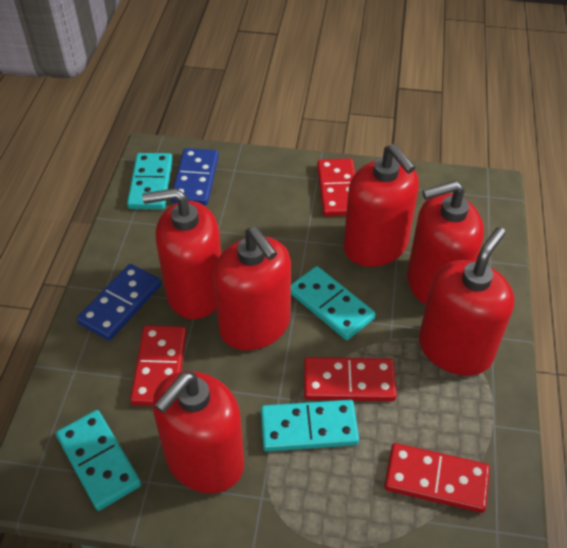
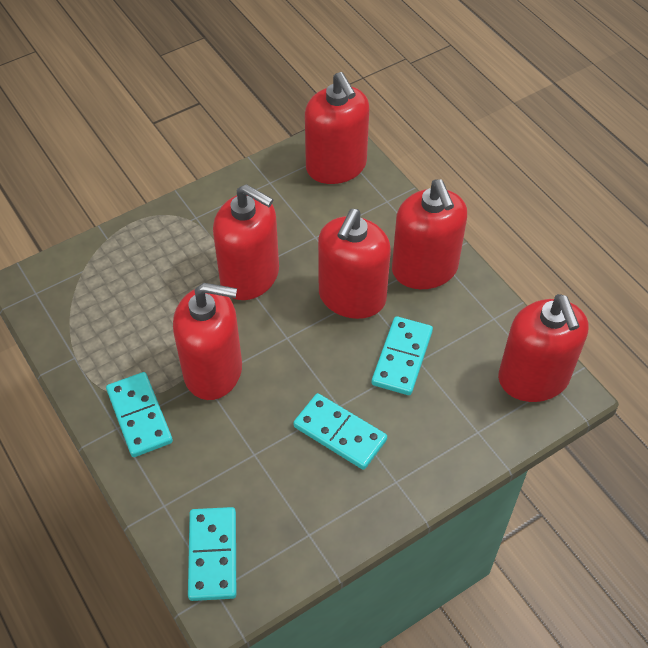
blue domino: [77,264,162,341] [171,148,219,206] = 2 -> none = 0
red domino: [130,326,187,406] [304,357,397,401] [317,158,355,216] [384,443,490,513] = 4 -> none = 0

